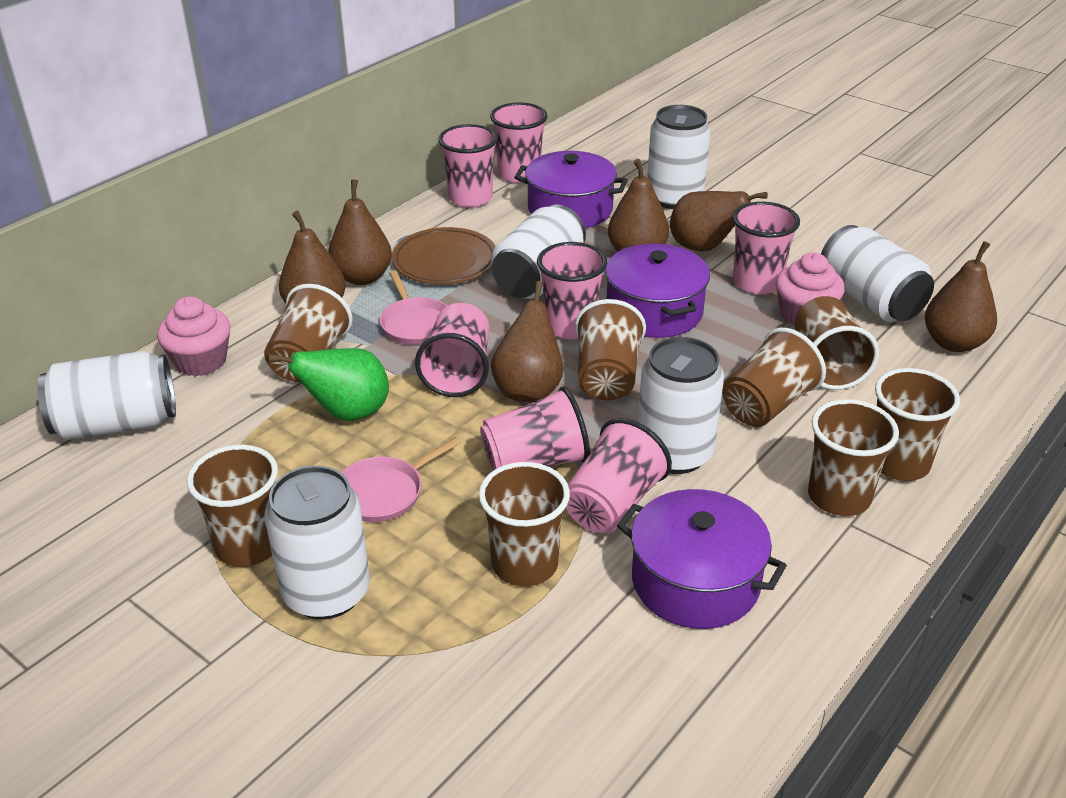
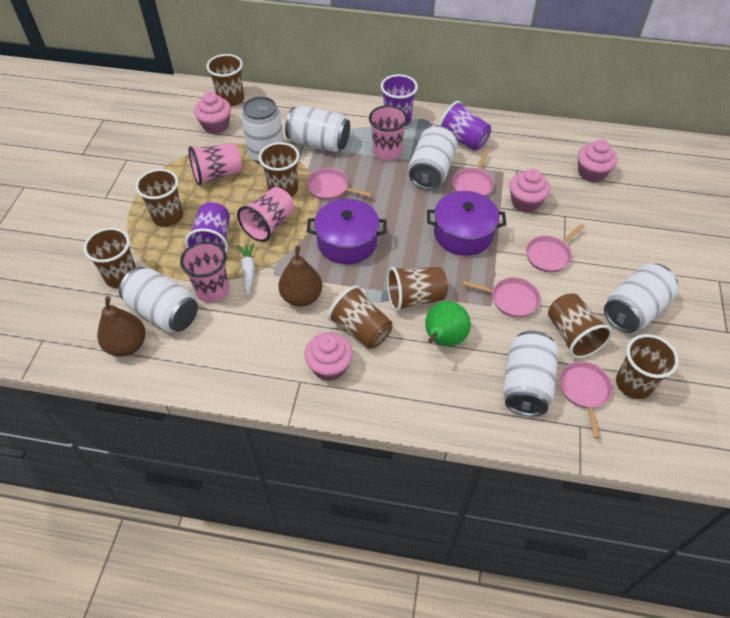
brown pear: [279,211,346,304] [328,180,392,285] [491,281,563,402] [608,159,669,252] [670,191,768,251] [925,241,997,352] = 6 -> [97,296,146,357] [278,246,322,307] = 2
brown plate: [392,227,496,284] = 1 -> none = 0
pink cup: [415,303,490,397] [438,124,498,208] [480,387,590,471] [490,102,547,183] [537,242,607,339] [566,418,672,533] [733,202,800,294] = 7 -> [180,241,229,303] [188,143,242,185] [237,187,294,242] [369,105,408,160] = 4
pink cupcake: [157,296,231,376] [776,252,845,326] = 2 -> [194,92,231,134] [305,332,353,381] [509,169,550,212] [578,139,617,183] = 4
pink pan: [341,437,461,522] [380,270,447,345] = 2 -> [307,168,373,200] [452,149,494,196] [462,277,541,317] [526,224,585,273] [560,361,613,439] = 5
purple cup: none = 0 -> [185,202,230,253] [381,74,418,126] [439,101,491,151] = 3
purple pot: [514,151,628,228] [605,244,710,338] [617,489,787,629] = 3 -> [307,199,387,264] [427,191,506,256] = 2
white carrot: none = 0 -> [238,243,255,294] = 1

